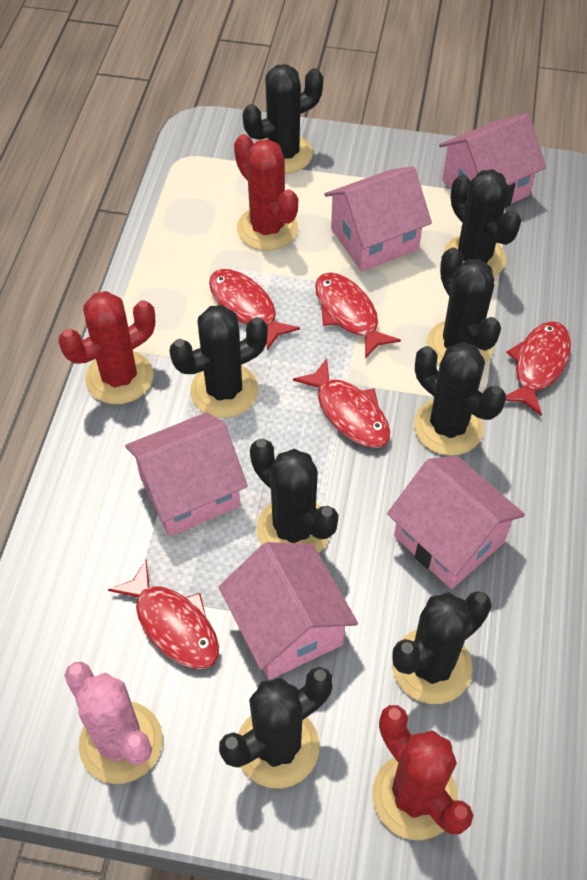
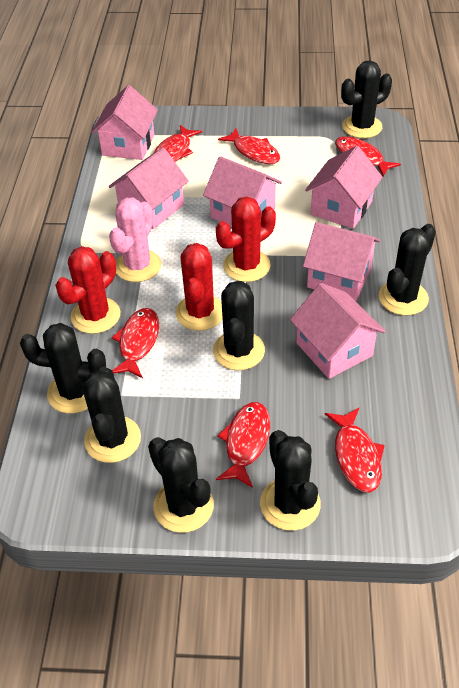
black cactus: [169,305,268,418] [219,667,333,789] [243,64,323,174] [250,439,338,553] [392,591,492,704] [414,342,506,456] [427,247,501,365] [443,169,521,277] = 8 -> [20,323,106,413] [82,367,141,463] [148,437,214,533] [213,281,265,370] [260,430,321,531] [341,60,392,138] [379,224,436,316] = 7
pink house: [125,412,248,536] [219,542,358,680] [324,166,432,271] [387,456,525,589] [439,113,546,208] = 5 -> [91,85,158,160] [109,148,189,229] [203,156,282,227] [290,283,385,379] [303,222,380,301] [305,146,382,229] = 6
red fish: [108,560,219,669] [209,269,300,350] [293,358,390,448] [315,272,401,359] [506,321,571,416] = 5 -> [112,308,159,378] [154,125,202,162] [216,402,270,488] [218,128,280,164] [325,408,385,493] [335,136,401,177] = 6

